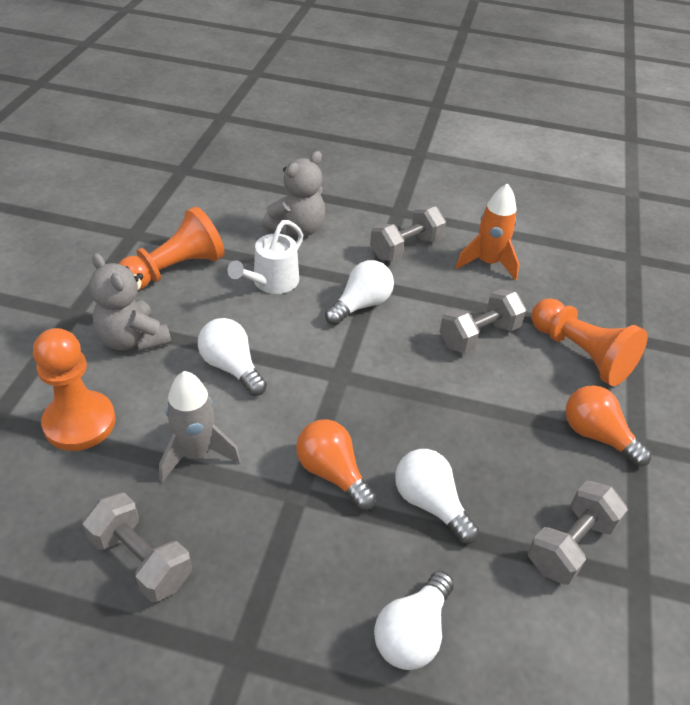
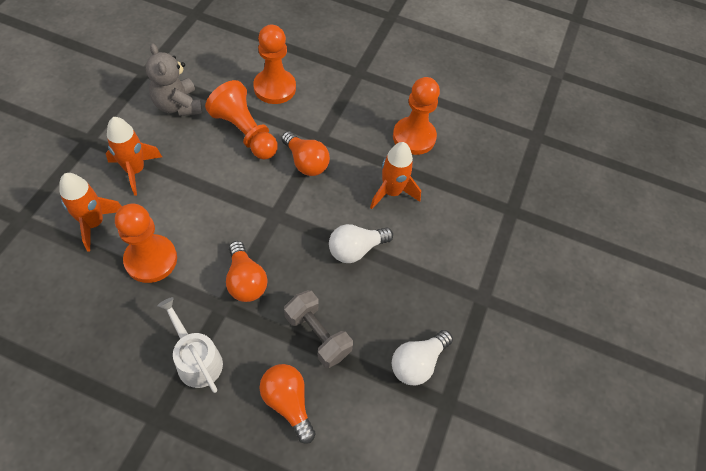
grey dumbbell: [82,493,192,602] [370,206,446,261] [439,289,526,354] [528,481,628,585] = 4 -> [284,290,353,368] = 1
grey rocket: [159,371,241,482] = 1 -> none = 0
grey teddy bear: [89,253,171,352] [262,151,325,237] = 2 -> [146,43,202,116] = 1
orange light bulb: [296,420,376,510] [565,385,651,467] = 2 -> [226,241,267,302] [259,364,315,444] [281,131,330,176] = 3
orange pawn: [33,328,116,451] [118,206,225,290] [531,298,648,386] = 3 -> [115,204,177,283] [205,80,278,160] [253,25,296,104] [393,77,440,155] = 4
orange rocket: [456,183,519,281] = 1 -> [59,173,122,251] [106,117,162,196] [370,142,421,209] = 3
white light bulb: [198,318,267,396] [325,260,394,325] [374,571,454,670] [395,449,479,544] = 4 -> [329,224,393,263] [392,330,453,385] = 2

